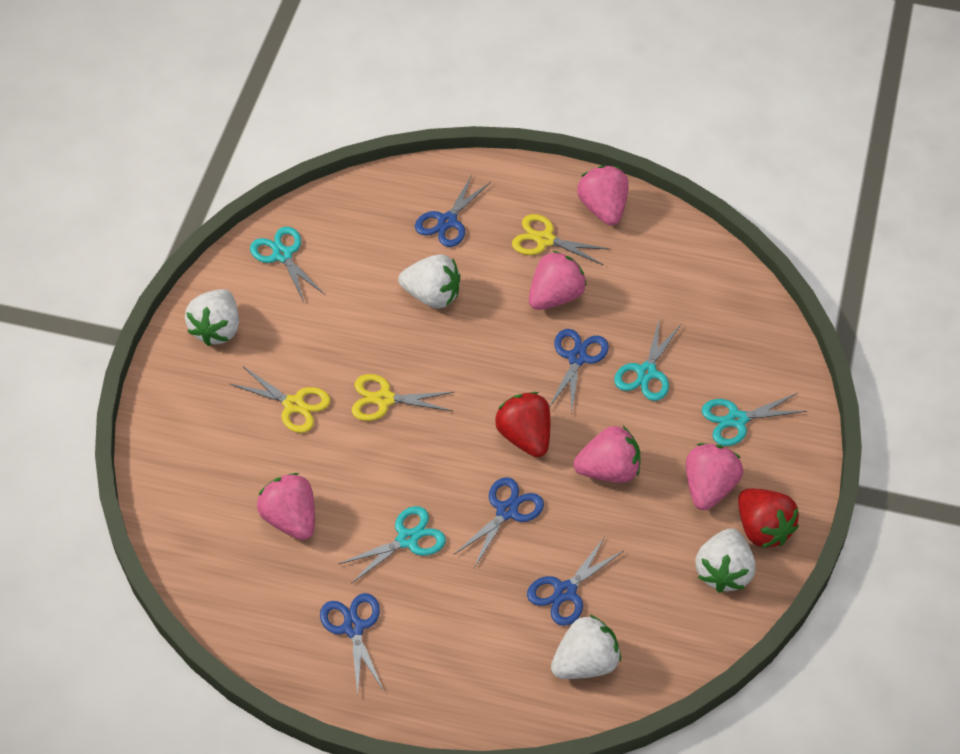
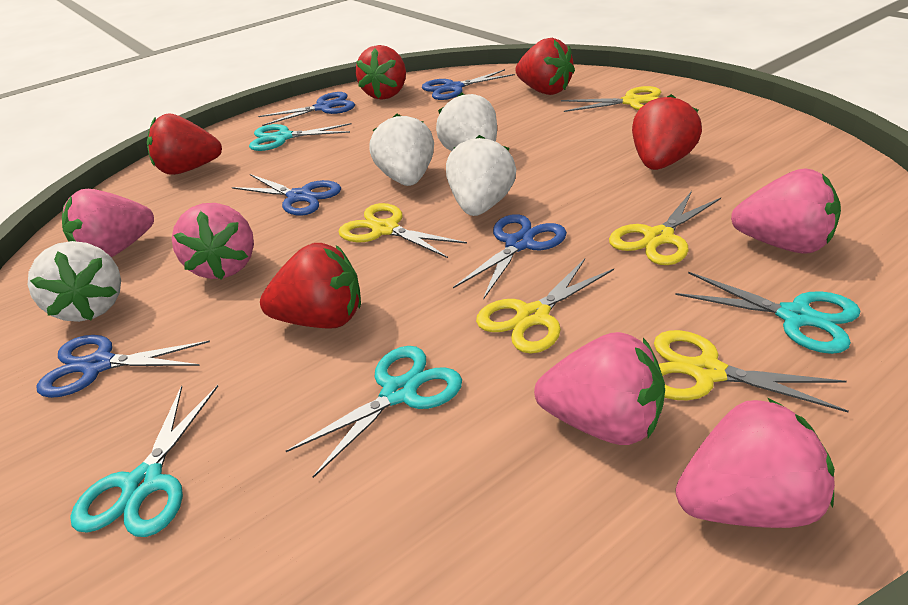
red strawberry: [495,392,550,457] [738,489,799,548] = 2 -> [147,113,222,175] [260,243,361,329] [356,45,406,100] [515,38,575,95] [632,94,702,170] = 5
yellow scissors: [230,366,330,433] [352,374,454,421] [512,214,611,265] = 3 -> [339,203,467,258] [476,258,614,354] [561,86,661,112] [609,191,721,265] [654,330,849,412] = 5

